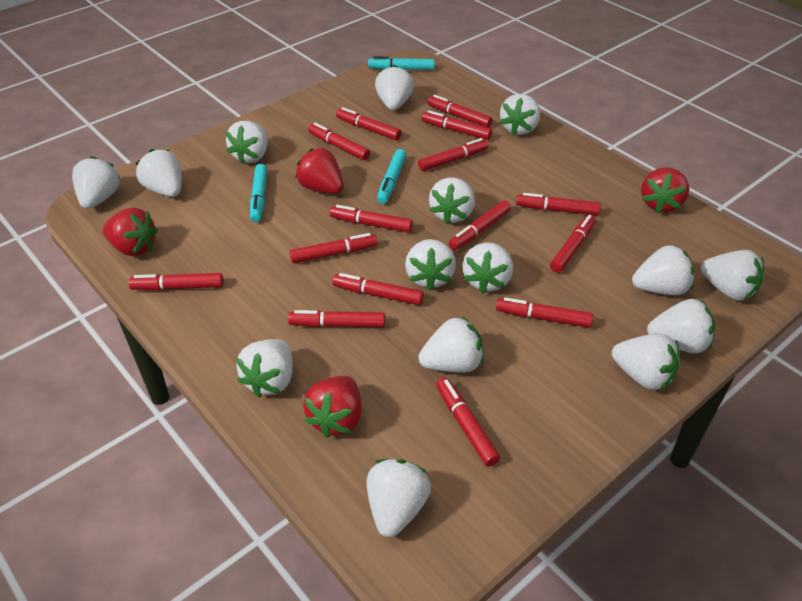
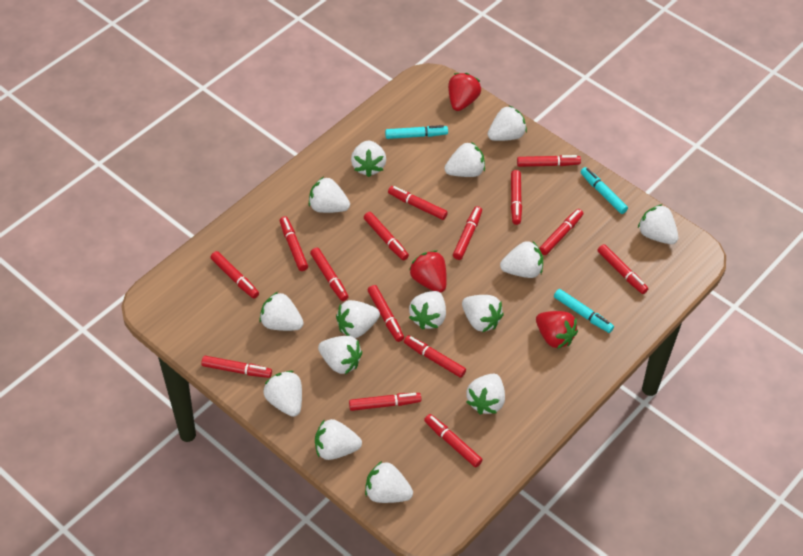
red strawberry: [103,208,158,256] [295,148,344,194] [303,376,362,438] [641,167,689,213] = 4 -> [409,250,447,293] [448,73,481,111] [536,311,578,349] = 3

